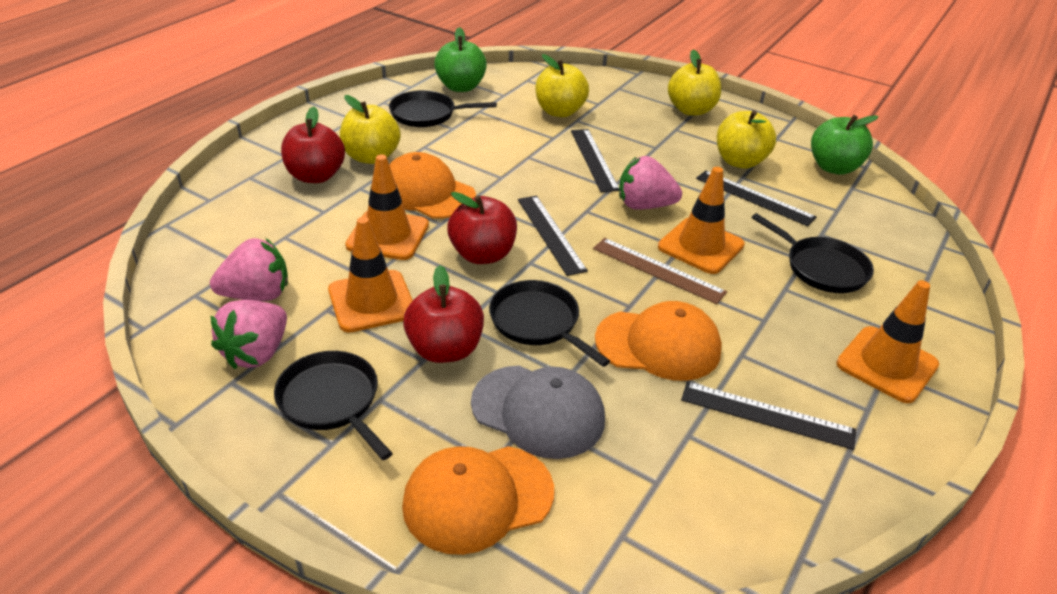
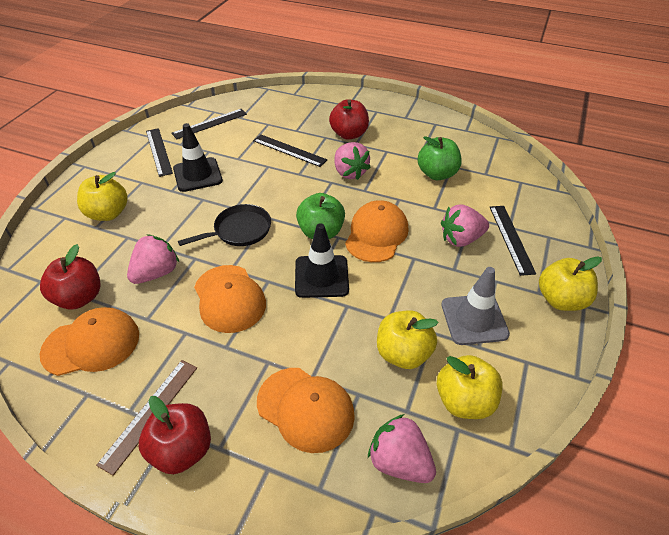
black pan: [274,351,393,460] [389,90,497,127] [489,280,610,367] [752,213,874,293] = 4 -> [178,204,271,246] = 1
black traffic cone: none = 0 -> [173,123,223,192] [295,223,349,298] = 2
grey cap: [471,366,605,459] = 1 -> none = 0
grey traffic cone: none = 0 -> [441,267,510,345] = 1
orange cap: [389,152,476,219] [402,446,554,555] [595,301,722,381] = 3 -> [39,307,139,376] [194,265,266,333] [257,368,355,453] [345,200,409,262] = 4
orange traffic cone: [328,217,413,333] [345,154,429,260] [658,167,745,274] [836,280,939,403] = 4 -> none = 0
pink strawberry: [210,238,288,301] [210,300,287,369] [619,156,682,210] = 3 -> [127,234,179,284] [335,142,371,180] [368,414,436,483] [441,204,489,247] = 4

